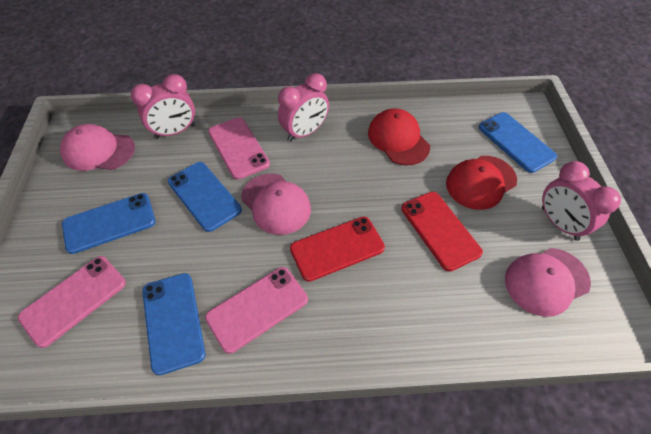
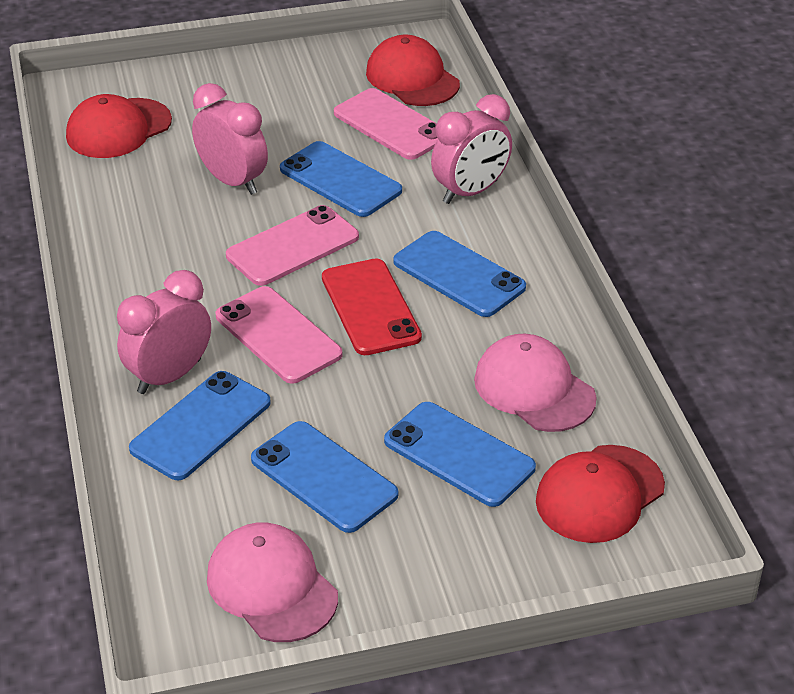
blue phone: [62,193,156,254] [142,273,205,375] [168,162,242,232] [479,112,557,173] = 4 -> [129,371,271,480] [251,421,398,533] [280,141,402,217] [384,402,536,507] [393,231,526,317] = 5
pink cap: [60,124,135,171] [241,174,311,235] [505,248,591,317] = 3 -> [207,522,338,642] [474,334,597,432] = 2
red cap: [368,108,430,166] [446,156,517,210] = 2 -> [66,94,172,158] [366,35,460,106] [536,445,665,543] = 3
red phone: [290,217,385,282] [401,192,483,272] = 2 -> [322,259,422,355] = 1

